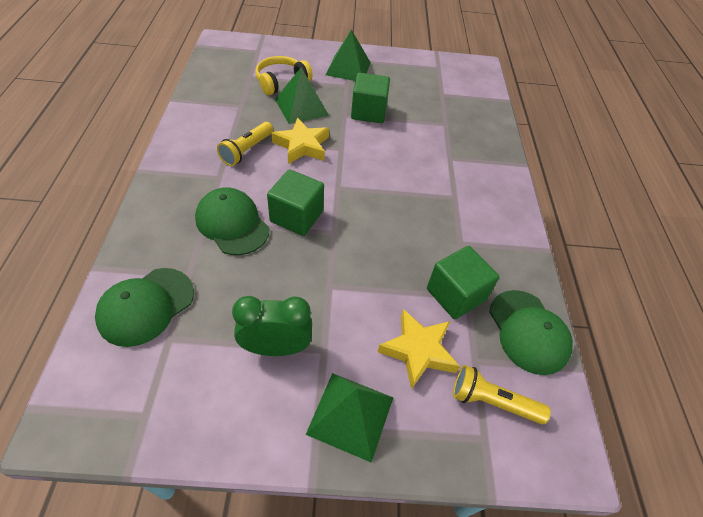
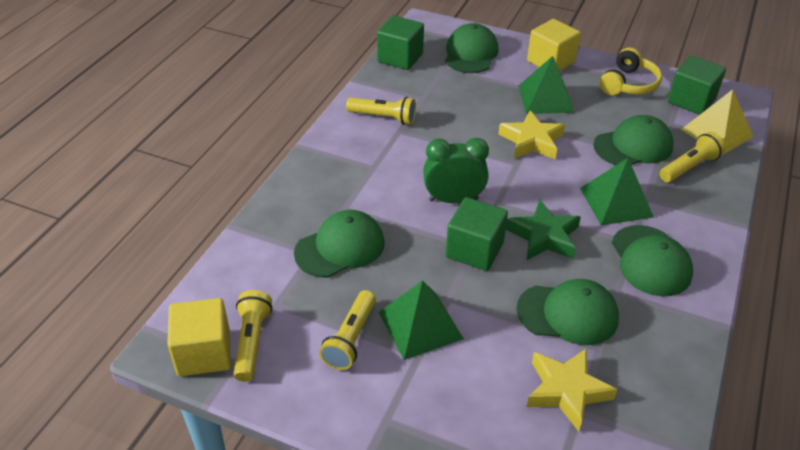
green cap: [95,268,194,347] [195,187,269,255] [489,290,573,375] = 3 -> [294,210,385,278] [445,23,498,73] [516,279,619,345] [593,115,674,165] [612,225,693,296] = 5
green star: none = 0 -> [506,199,581,260] = 1
yellow cube: none = 0 -> [167,298,231,376] [527,19,581,71] = 2
yellow flashlight: [217,122,273,166] [453,365,551,424] = 2 -> [234,290,273,382] [319,290,376,370] [346,97,416,125] [660,132,725,182] = 4
yellow pyramid: none = 0 -> [681,89,754,155] = 1

